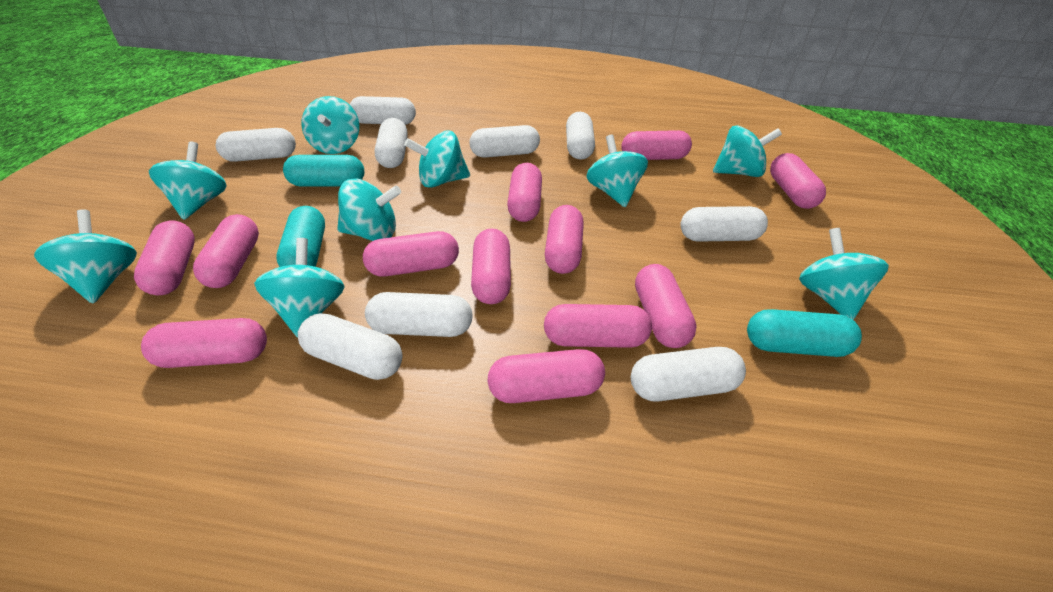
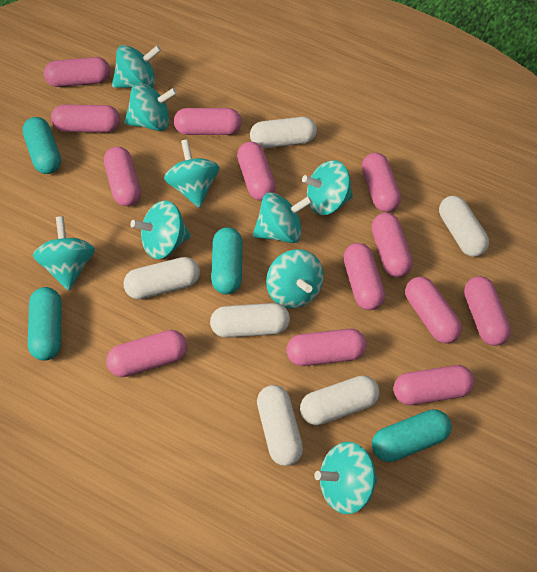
pink capsule: [134,221,195,295] [141,318,267,368] [193,214,259,288] [363,231,459,276] [471,228,511,304] [487,349,605,403] [507,163,542,222] [544,304,652,348] [545,205,584,274] [621,130,692,160] [635,264,697,348] [770,153,826,209] = 12 -> [44,57,110,87] [51,105,120,132] [104,147,141,206] [106,330,187,377] [174,108,242,135] [237,142,276,201] [287,329,367,366] [343,243,385,310] [362,153,401,212] [372,213,413,277] [393,365,474,405] [405,277,462,343] [464,276,511,346] = 13
turquoise capsule: [276,206,325,267] [283,155,364,187] [747,309,862,357] = 3 -> [23,117,61,174] [28,287,62,361] [211,227,242,294] [372,409,452,462] = 4
white capsule: [216,128,296,162] [298,313,403,380] [350,96,416,125] [365,292,473,337] [375,118,408,168] [470,125,540,158] [566,112,595,160] [631,347,746,402] [680,206,768,242] = 9 -> [123,257,200,299] [210,303,290,338] [250,117,317,148] [257,385,303,466] [300,375,379,425] [439,196,489,257] = 6

